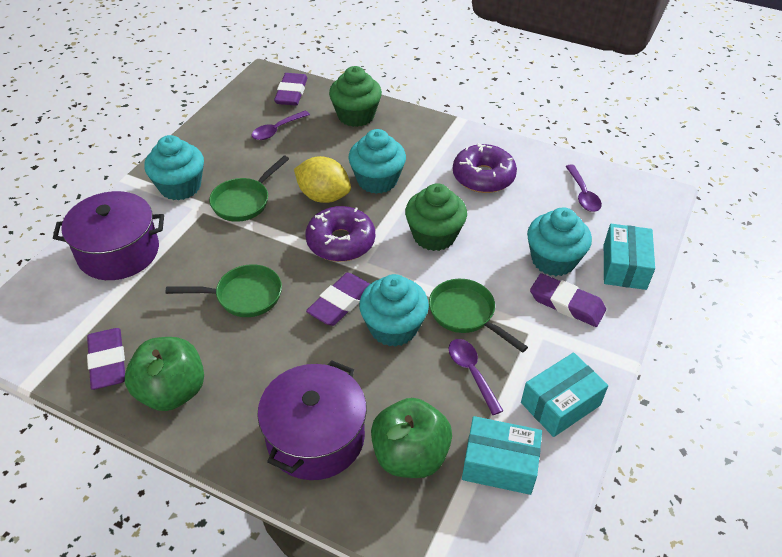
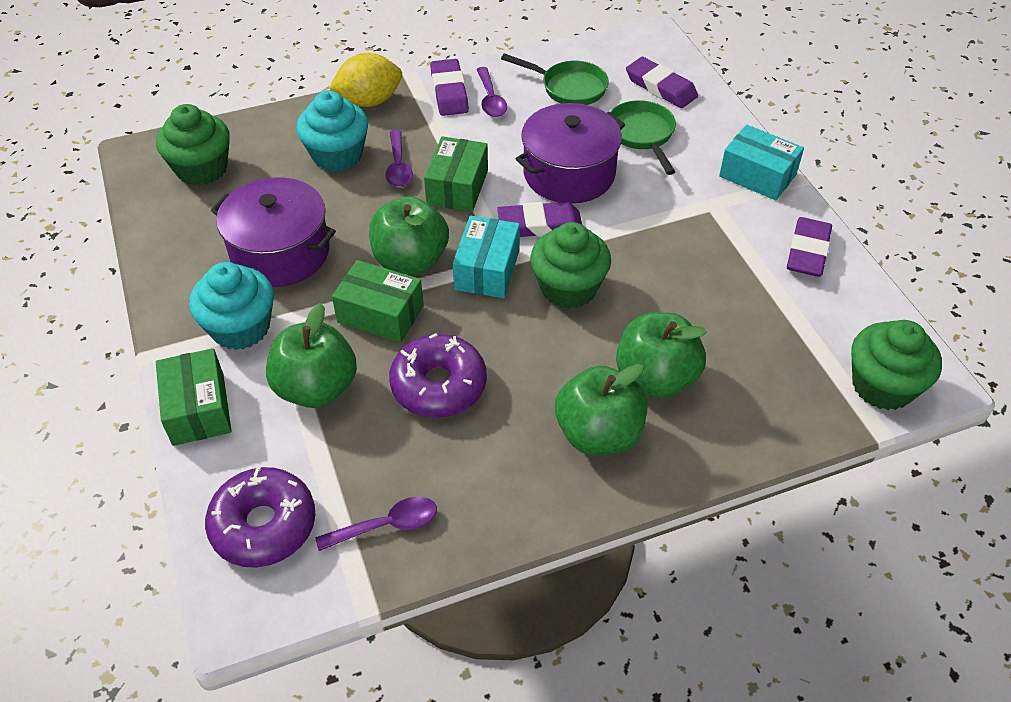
green apple: [125,337,204,411] [371,398,452,478] = 2 -> [266,303,357,408] [369,196,449,275] [555,364,647,455] [616,312,707,398] = 4
green box: none = 0 -> [156,348,231,446] [332,260,424,343] [424,136,488,212] = 3
green cupcake: [329,66,382,127] [405,183,467,251] = 2 -> [156,104,230,186] [530,222,611,309] [851,320,942,410] = 3
green pan: [166,264,282,317] [209,156,289,222] [429,279,528,353] = 3 -> [501,53,609,105] [610,100,676,175] = 2
turquoise box: [462,416,542,495] [521,353,608,437] [604,224,655,290] = 3 -> [453,216,520,298] [719,125,804,200] = 2
turquoise cupcake: [144,135,204,200] [348,129,406,194] [359,274,429,347] [527,207,592,276] = 4 -> [189,262,274,350] [296,91,368,172] = 2

